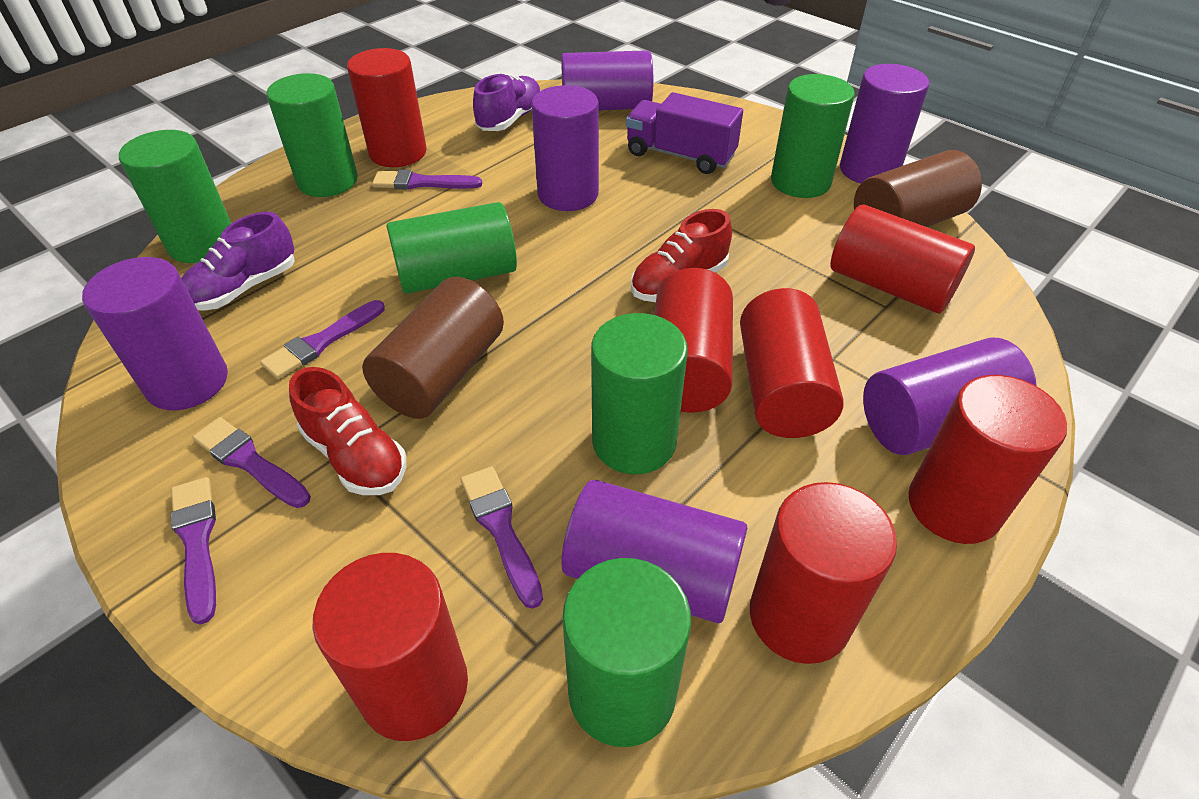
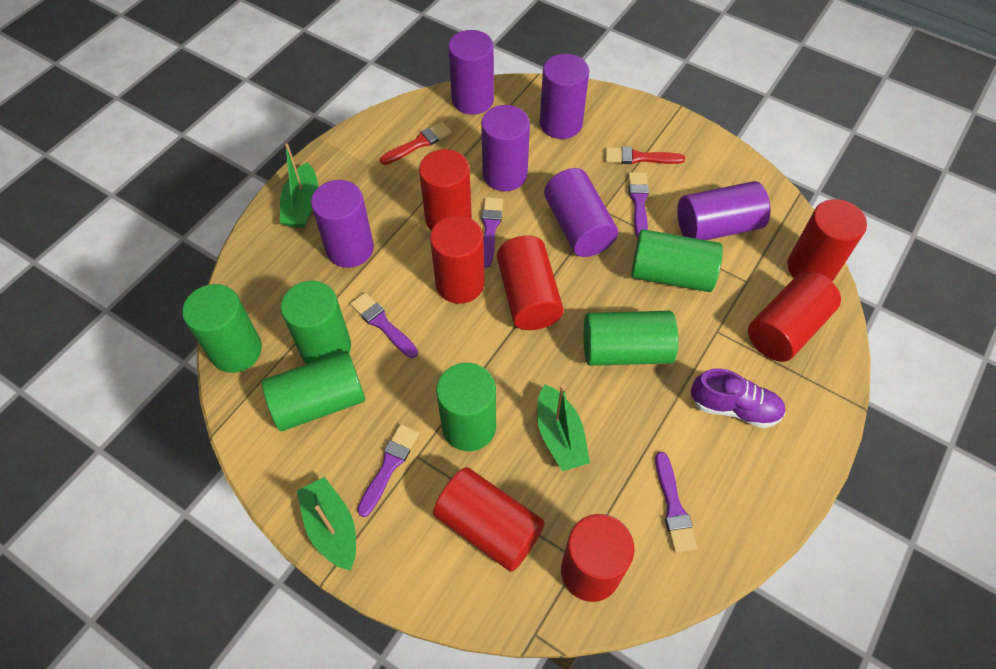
brown cylinder: [362,277,504,419] [854,150,982,227] = 2 -> none = 0
green boat: none = 0 -> [280,143,318,228] [297,477,356,571] [537,384,590,471] = 3
purple shoe: [181,212,295,311] [473,74,541,131] = 2 -> [691,368,786,428] = 1
purple truck: [626,92,743,174] = 1 -> none = 0
red brush: none = 0 -> [380,122,452,165] [605,147,685,164] = 2
red shoe: [289,367,406,495] [631,209,732,302] = 2 -> none = 0

